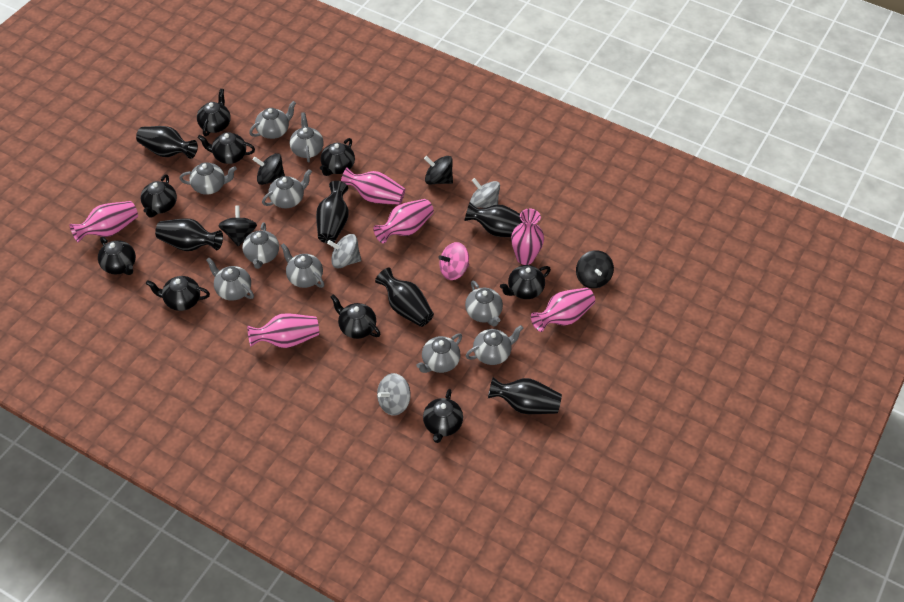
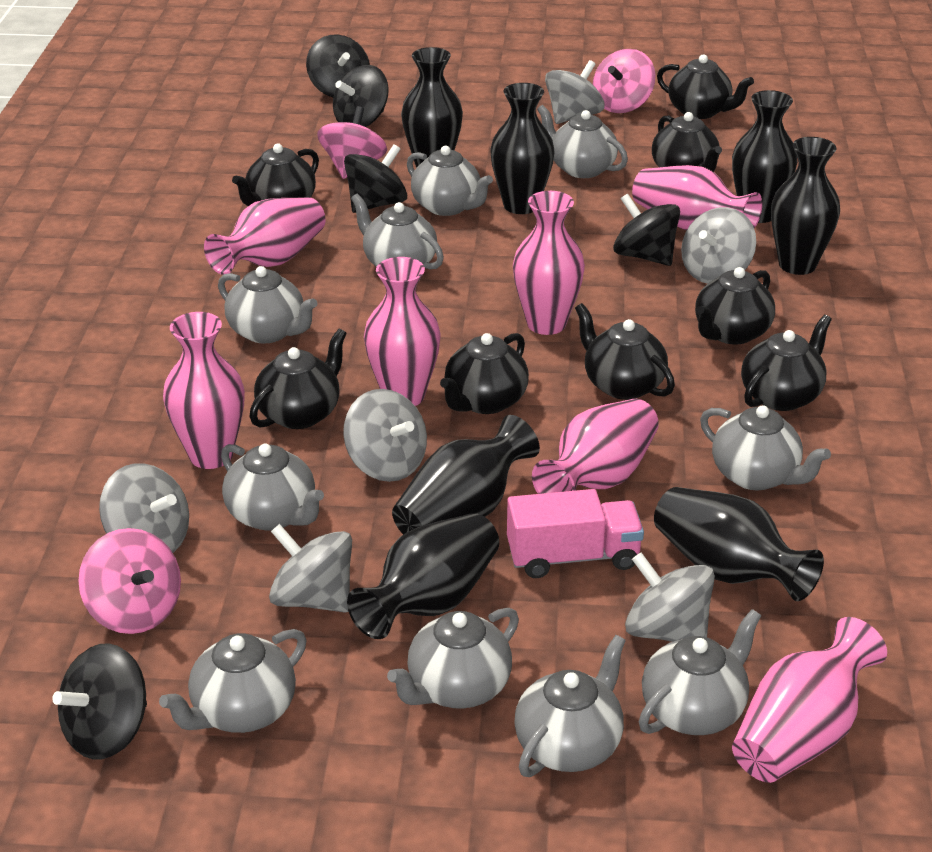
black spinning top: [218,206,257,247] [253,153,285,185] [424,156,453,185] [576,250,614,288] = 4 -> [52,643,147,759] [306,34,370,98] [333,65,389,127] [344,144,407,213] [613,194,680,266] = 5
black teapot: [98,237,136,275] [141,174,177,218] [146,276,210,311] [197,88,231,137] [198,132,255,164] [320,138,355,176] [331,294,380,339] [423,389,463,443] [500,265,551,299] = 9 -> [232,144,319,206] [249,329,347,429] [440,333,529,414] [575,303,675,400] [652,112,722,172] [657,54,754,119] [695,267,775,345] [741,315,832,411] = 8
black vase: [136,126,198,159] [155,218,223,251] [316,181,349,243] [375,268,434,327] [464,203,523,237] [488,377,562,414] = 6 -> [347,513,499,639] [392,415,540,534] [401,47,463,168] [490,83,555,214] [654,487,824,601] [732,90,798,223] [771,137,840,275] = 7
grey spinning top: [327,234,361,268] [377,373,411,415] [470,178,500,208] = 3 -> [99,463,189,553] [269,524,352,613] [343,389,427,482] [545,60,605,124] [625,552,715,642] [681,207,756,284] = 6
pink spinning top: [438,242,469,280] = 1 -> [78,528,181,634] [317,106,387,179] [593,49,655,113] = 3
pink truck: none = 0 -> [507,489,644,578] = 1
pink vase: [70,201,138,243] [247,313,319,348] [341,167,405,205] [373,199,434,243] [511,209,544,265] [531,288,595,332] = 6 -> [163,312,245,469] [204,197,326,275] [364,257,441,406] [513,191,585,335] [532,399,659,494] [632,165,762,230] [732,617,887,783] = 7

